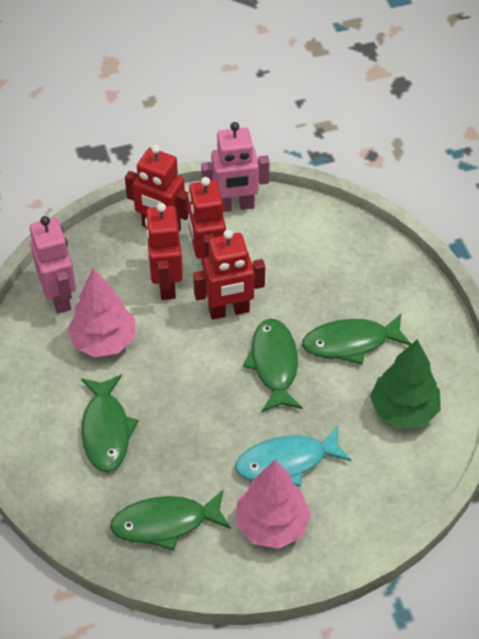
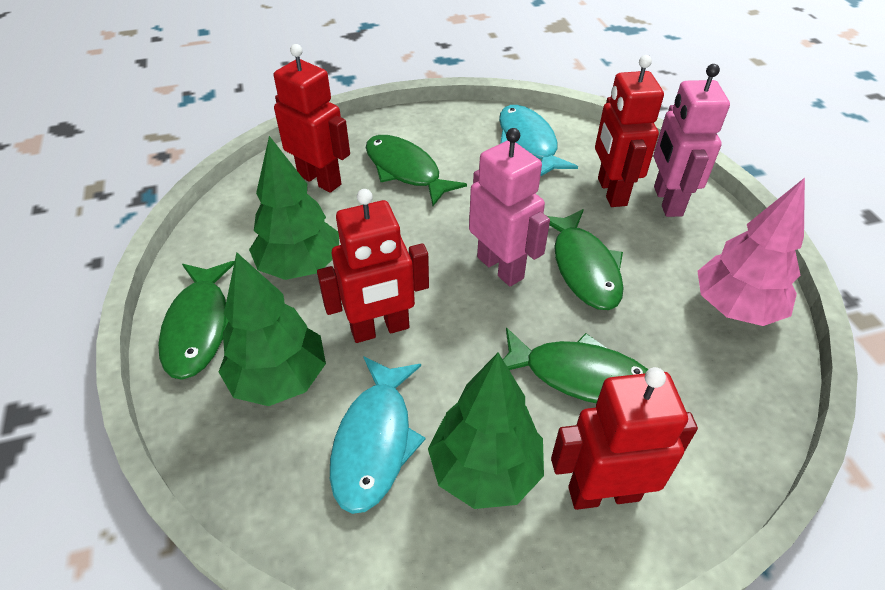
green tree: [370,339,441,429] = 1 -> [219,252,326,406] [249,136,339,280] [428,353,544,509] = 3
pink tree: [67,268,135,357] [236,460,311,549] = 2 -> [697,178,805,326] = 1
turquoise fish: [235,426,352,487] = 1 -> [330,356,426,514] [499,105,578,177] = 2

